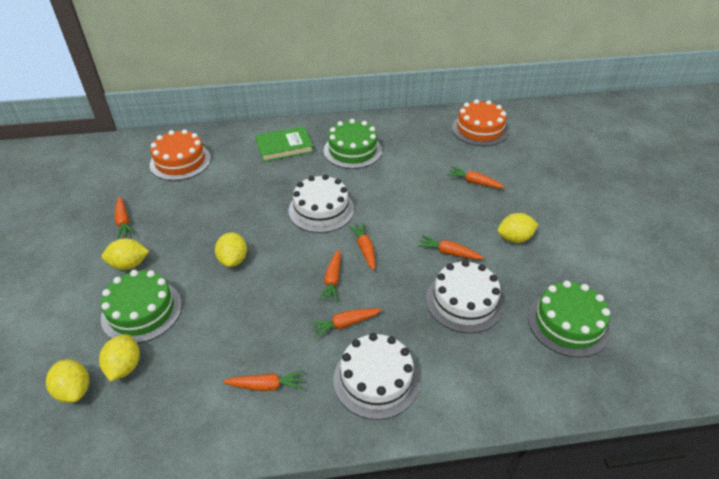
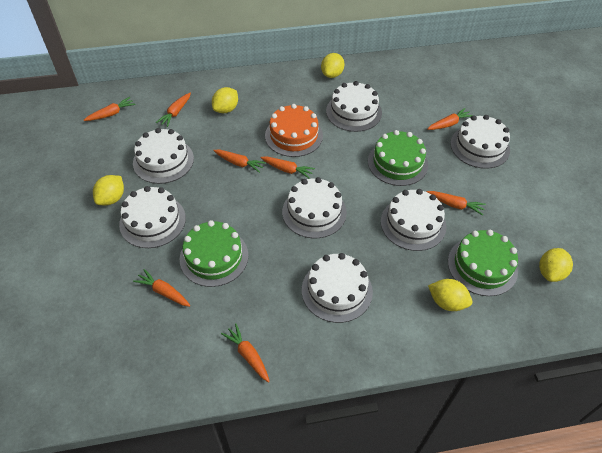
green book: [255,126,313,162] = 1 -> none = 0
orange cake: [150,129,211,181] [452,99,509,146] = 2 -> [265,104,323,157] = 1
orange carrot: [115,197,135,239] [223,371,305,391] [309,308,382,338] [319,250,341,303] [348,223,375,270] [418,235,484,259] [447,167,505,188] = 7 -> [84,97,136,121] [133,269,190,307] [156,93,191,127] [213,150,266,173] [221,323,270,383] [260,156,315,179] [426,191,486,216] [427,108,473,130] = 8
white cake: [288,174,354,233] [333,333,419,420] [426,260,504,333] = 3 -> [119,186,186,248] [133,128,194,184] [282,177,347,238] [302,253,373,323] [326,81,382,132] [381,189,446,251] [450,115,510,169] = 7

